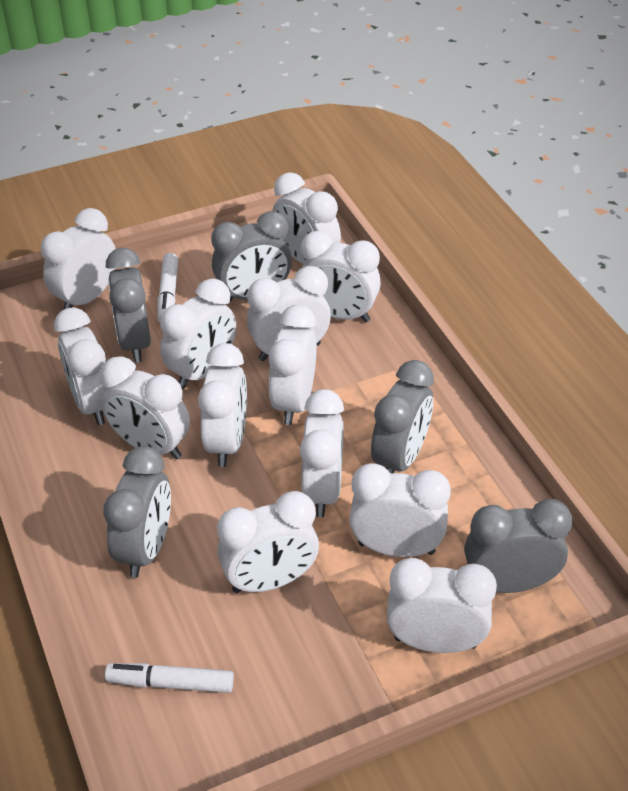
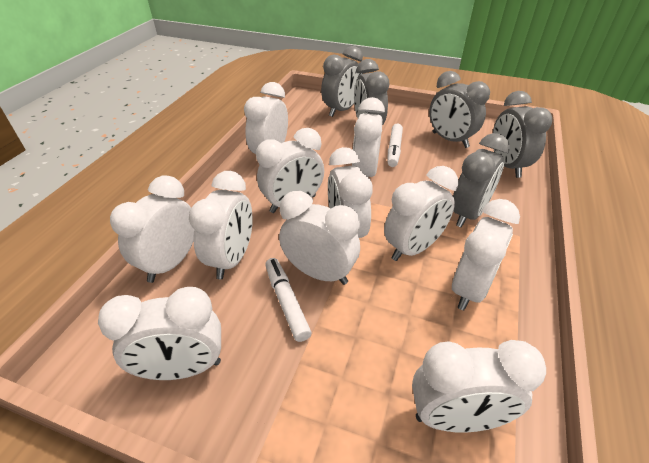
white clock: [41,208,116,309] [54,307,107,425] [100,356,190,459] [160,278,236,389] [198,343,247,467] [217,491,319,593] [247,266,331,361] [269,305,317,425] [272,172,341,264] [300,389,344,517] [301,231,381,322] [349,463,451,557] [387,558,497,653] = 13 -> [98,287,221,380] [110,175,194,283] [189,171,253,279] [244,82,288,165] [256,128,324,213] [279,191,360,285] [328,147,373,238] [352,97,385,177] [384,166,458,261] [412,340,546,433] [452,199,520,310] = 11

